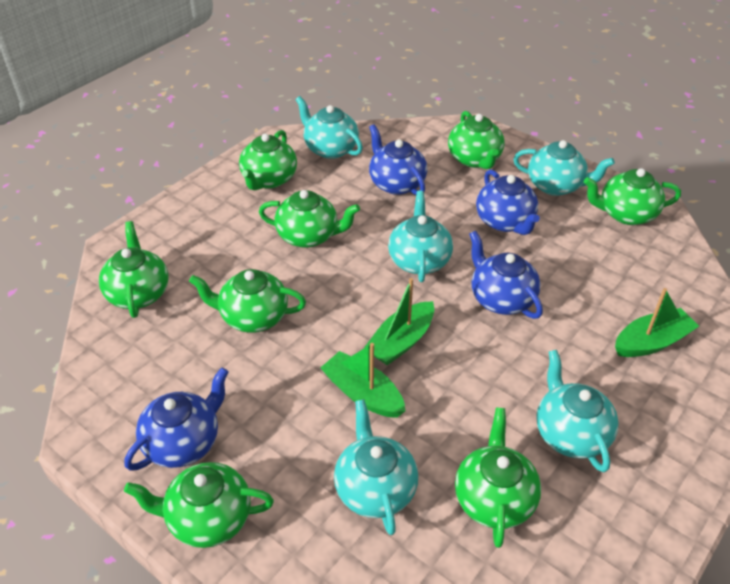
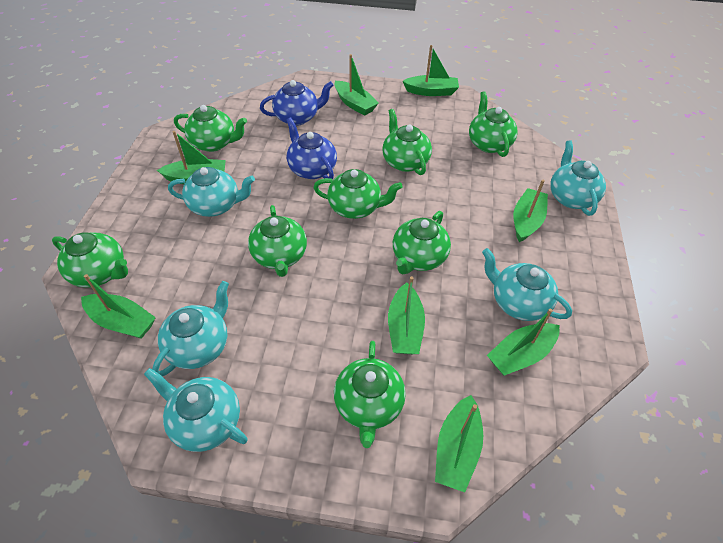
blue teapot: [124,367,229,471] [369,124,427,195] [469,231,543,319] [476,169,540,235] = 4 -> [260,80,333,126] [286,117,337,180] = 2
green boat: [320,343,405,418] [364,278,434,365] [615,288,699,357] = 3 -> [81,274,156,339] [157,131,226,184] [335,54,379,116] [388,276,425,354] [403,45,459,96] [435,395,483,492] [487,309,559,376] [513,180,548,242] = 8

